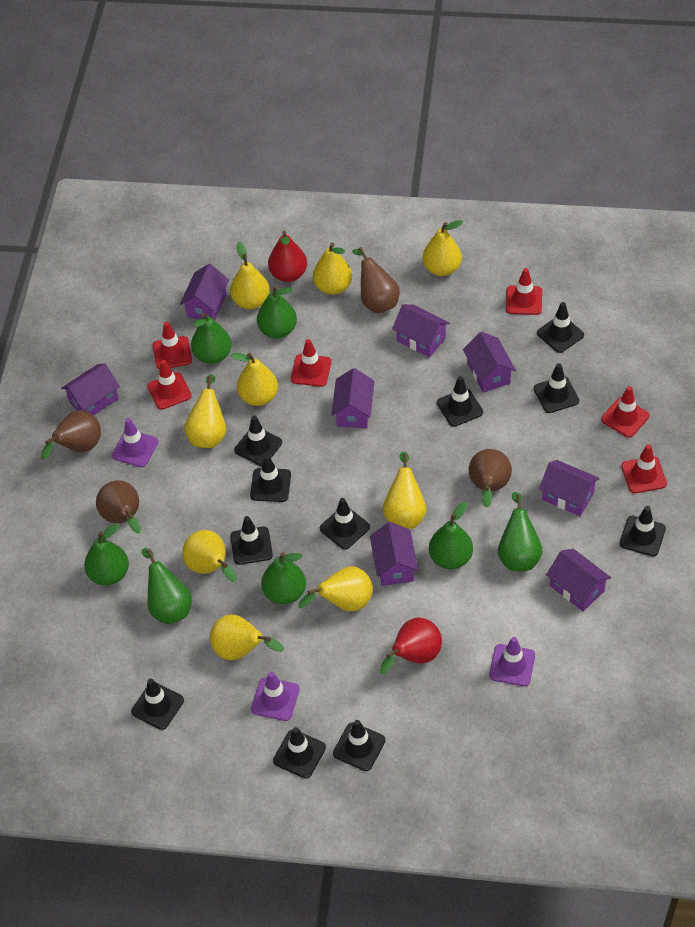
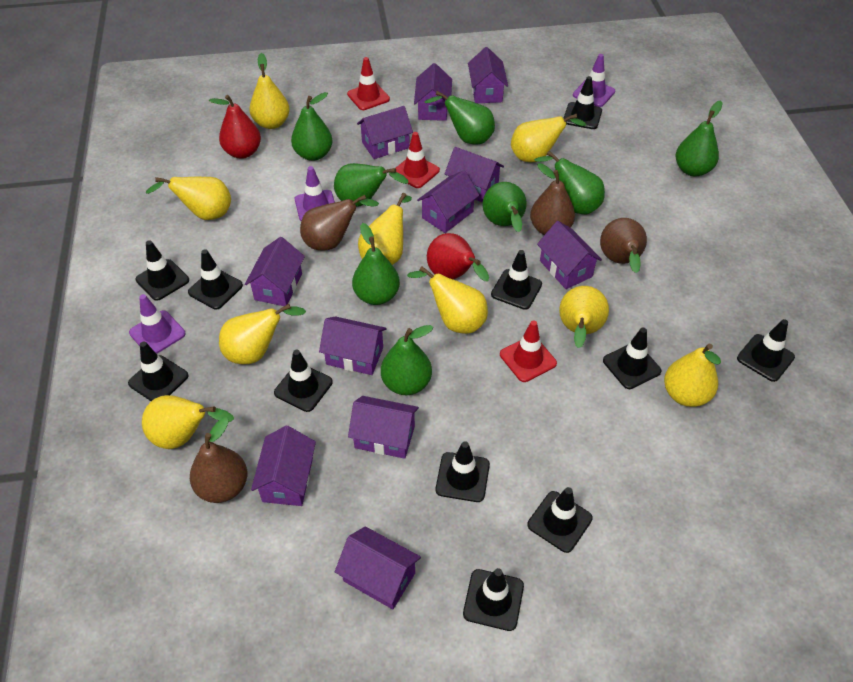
green pear: [84,524,129,586] [142,548,192,624] [191,313,232,364] [257,285,297,338] [261,552,306,605] [429,502,473,569] [498,492,542,571] = 7 -> [291,92,333,161] [334,163,409,206] [352,223,400,305] [381,325,433,395] [425,91,495,144] [483,182,527,232] [534,151,605,214] [676,101,723,176] = 8
purple house: [61,363,120,415] [180,264,229,321] [331,368,374,428] [370,522,418,586] [392,304,450,358] [463,331,516,392] [539,460,600,516] [546,549,611,612] = 8 -> [245,237,305,306] [251,426,316,506] [319,316,386,375] [335,526,421,609] [348,396,419,459] [357,106,413,159] [414,63,452,121] [417,170,479,233] [445,147,504,203] [468,47,508,103] [537,221,602,289] = 11
red traffic cone: [147,360,192,410] [153,321,192,369] [291,339,331,387] [506,268,542,315] [601,386,650,438] [621,444,667,493] = 6 -> [347,57,390,110] [396,132,440,188] [500,320,557,382] = 3

